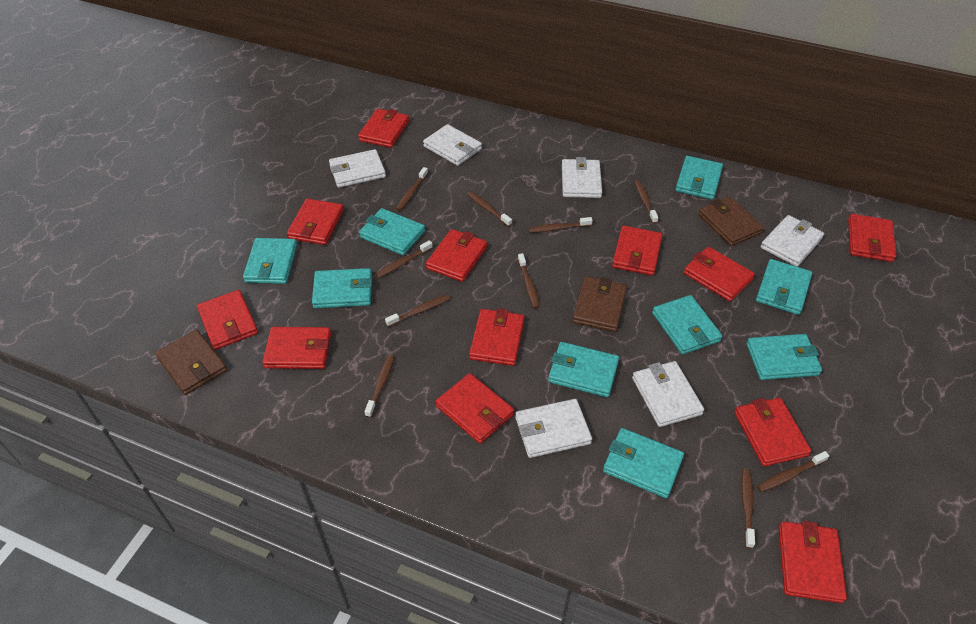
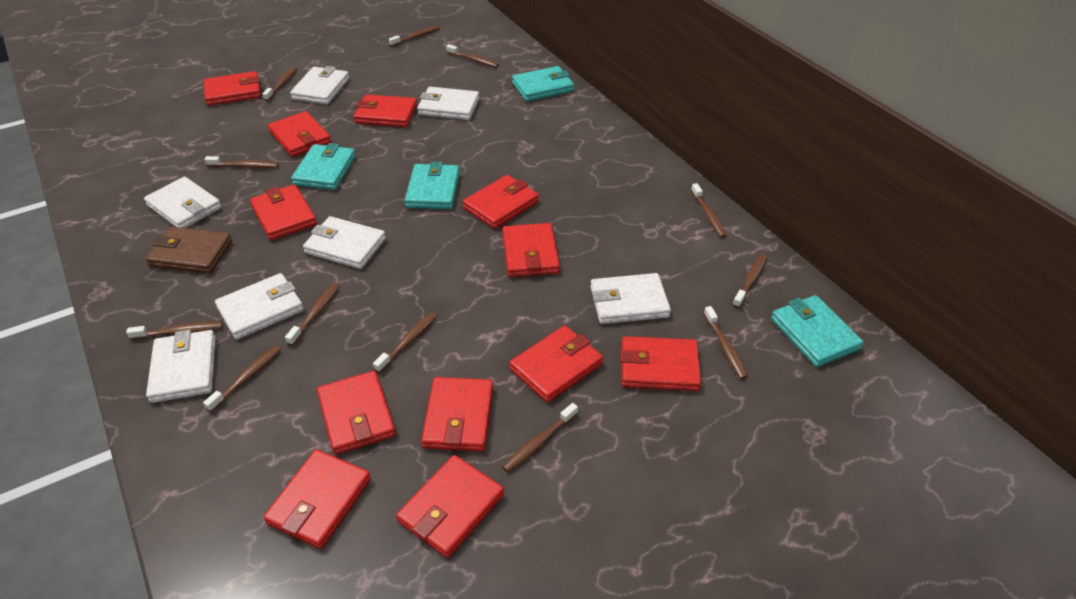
brown toothbrush: [364,354,395,418] [375,240,433,278] [385,294,450,327] [396,167,428,211] [467,191,512,227] [518,253,540,309] [528,217,593,233] [635,180,658,224] [741,469,755,548] [757,451,829,492] = 10 -> [126,322,223,340] [203,346,281,412] [205,156,278,168] [262,67,297,101] [285,283,340,346] [373,312,437,373] [389,25,440,47] [446,44,499,67] [502,403,578,473] [691,183,727,238] [704,306,748,379] [733,254,767,308] = 12
brown wallet: [155,329,227,395] [572,276,627,332] [698,197,764,246] = 3 -> [146,227,232,274] = 1
turquoise wallet: [243,238,297,284] [312,268,372,308] [359,208,425,255] [548,342,619,397] [603,428,684,498] [652,295,722,355] [675,156,723,200] [747,334,822,380] [756,259,812,315] = 9 -> [291,143,356,190] [405,162,460,209] [512,66,574,101] [771,295,863,367] = 4
white wallet: [329,149,386,188] [423,124,482,166] [515,399,592,458] [562,157,602,198] [632,361,704,427] [761,215,824,267] = 6 -> [144,177,222,228] [146,330,216,403] [215,273,304,340] [290,66,349,105] [303,216,386,269] [417,87,479,120] [590,273,671,324] = 7

